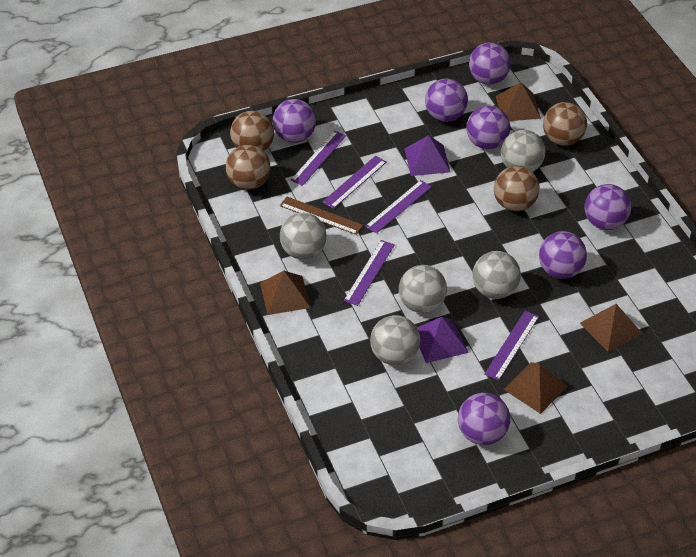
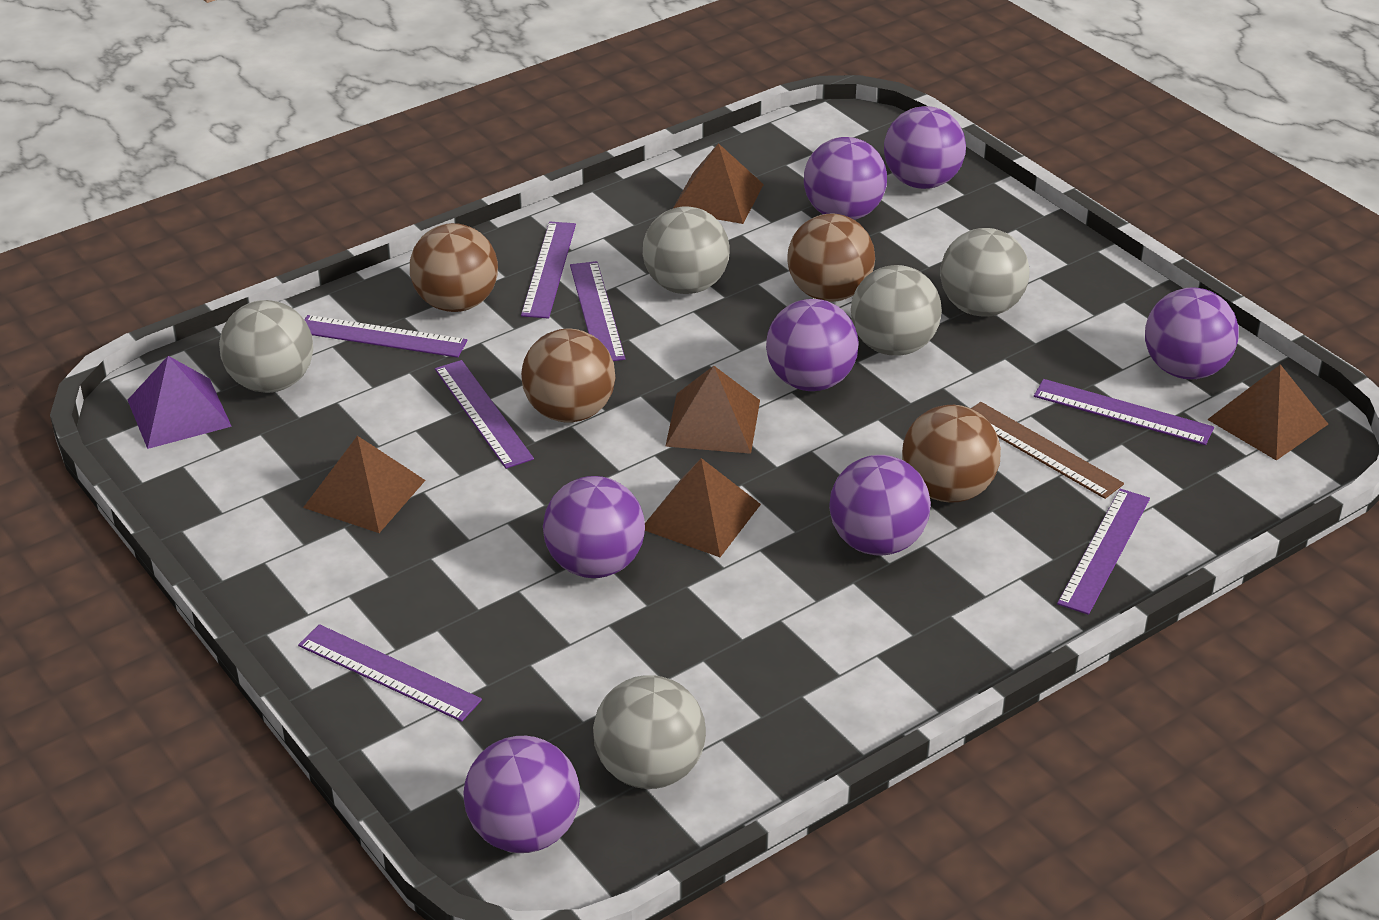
brown pyramid: [260,271,311,315] [496,82,541,121] [503,362,568,414] [580,304,642,352] = 4 -> [303,436,426,533] [645,458,761,557] [665,366,760,454] [673,143,764,224] [1207,364,1328,460] = 5
purple pyramid: [405,135,450,176] [417,317,469,363] = 2 -> [128,356,232,449] = 1
purple ruler: [291,131,346,186] [323,156,386,209] [344,240,395,306] [365,180,432,234] [484,311,539,381] = 5 -> [298,624,482,722] [304,315,467,358] [435,360,534,469] [521,222,576,318] [570,261,625,361] [1034,379,1214,445] [1057,489,1150,615] = 7

